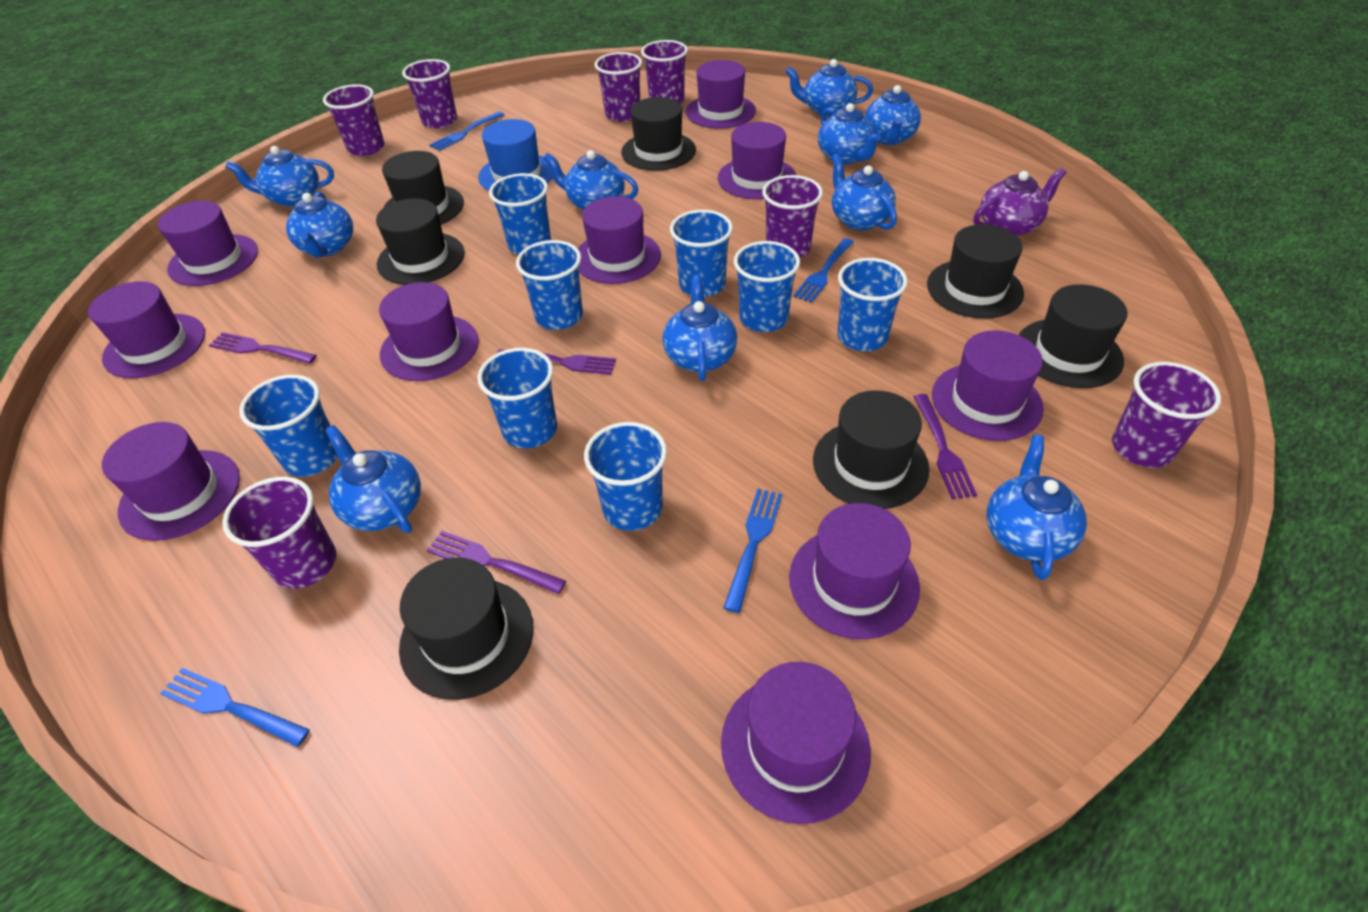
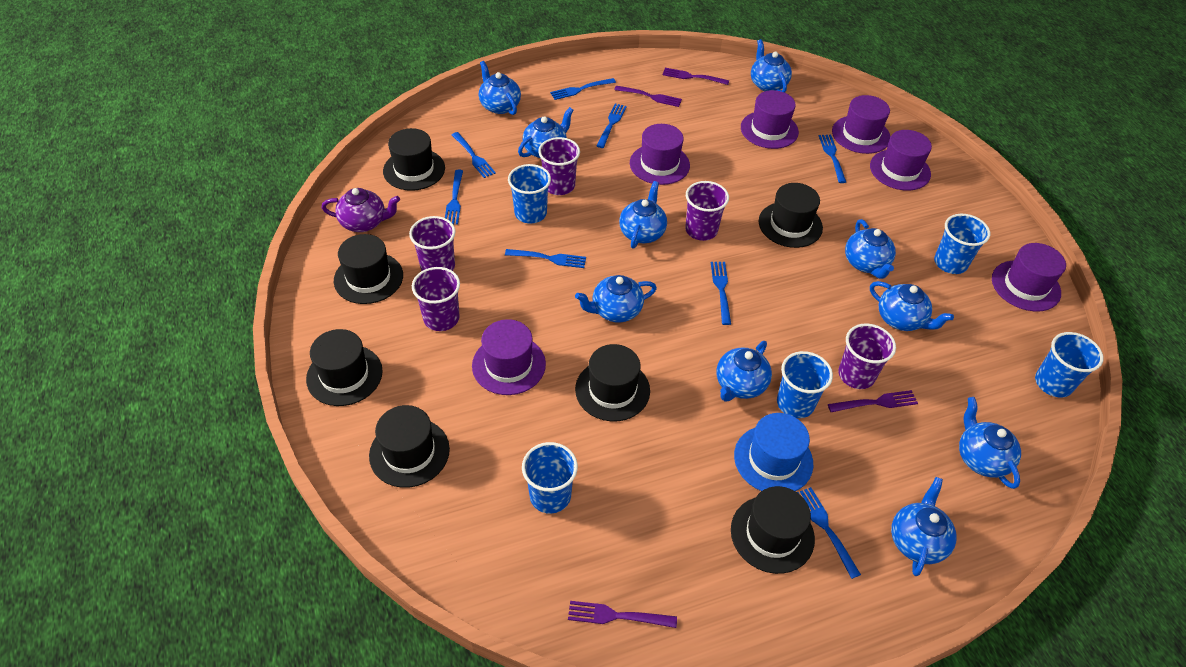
blue cup: [239,375,338,477] [477,348,557,448] [489,173,551,255] [516,240,583,330] [584,422,667,531] [670,210,733,297] [734,241,800,332] [837,258,908,351] = 8 -> [508,164,551,224] [522,442,578,514] [777,351,833,418] [934,214,990,274] [1035,332,1104,398] = 5
blue fork: [160,668,310,747] [429,112,504,151] [723,489,782,613] [793,238,854,303] = 4 -> [445,170,463,224] [452,132,496,178] [505,249,586,268] [550,78,616,100] [597,104,627,148] [711,262,731,325] [797,487,861,579] [819,135,846,183] = 8
purple cup: [222,477,336,589] [323,84,385,156] [402,59,457,128] [595,52,642,122] [641,40,688,104] [762,175,823,257] [1112,362,1221,468] = 7 -> [409,216,456,271] [412,267,460,331] [538,137,580,195] [685,181,729,241] [838,323,896,389] = 5
purple hat: [88,281,205,378] [102,422,240,541] [158,201,258,286] [379,282,479,381] [578,196,661,284] [686,60,756,129] [718,122,796,199] [721,662,871,824] [789,503,920,639] [932,331,1044,441] = 10 -> [472,319,546,395] [630,124,690,185] [741,90,799,149] [832,95,890,154] [870,130,932,190] [992,243,1066,311] = 6

